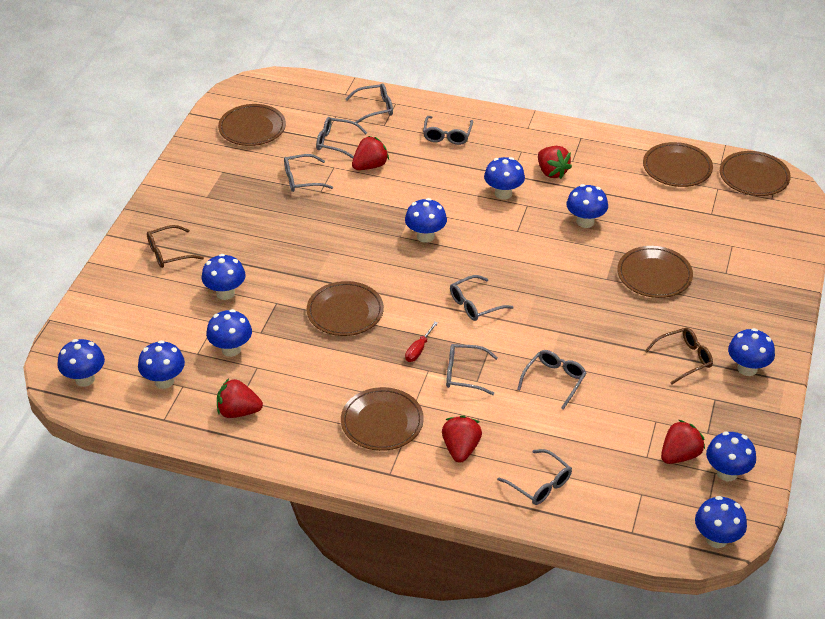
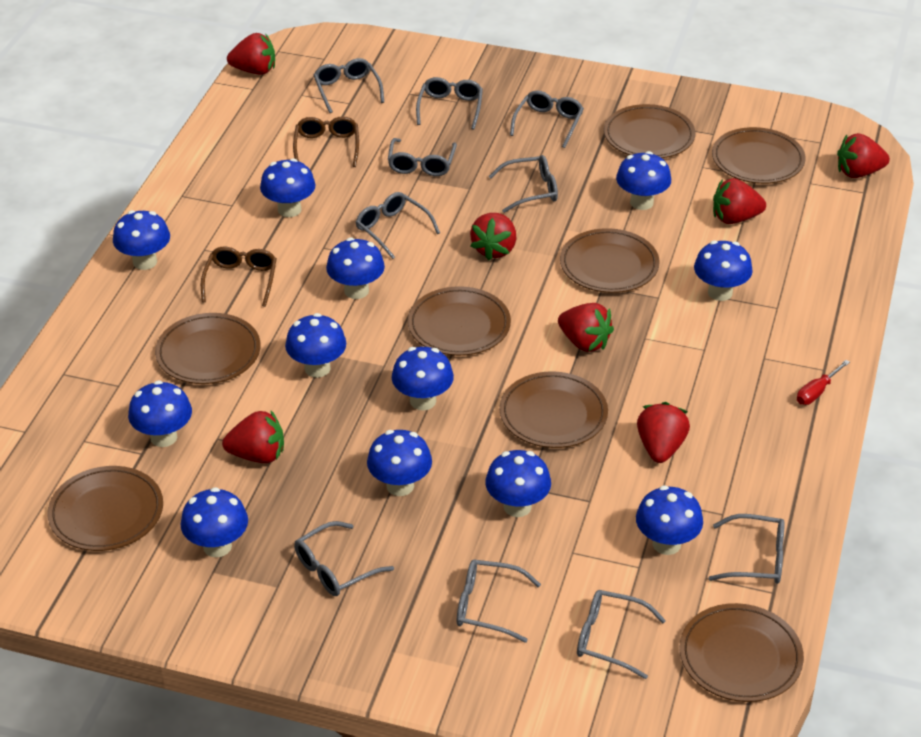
blue mushroom: [57,339,105,387] [138,340,185,389] [201,254,246,300] [206,309,252,357] [405,198,447,243] [484,157,525,200] [566,184,608,228] [695,496,747,548] [706,431,756,481] [728,328,775,376] = 10 -> [113,210,170,270] [128,380,192,447] [180,487,248,557] [260,158,316,217] [285,313,346,378] [326,238,385,299] [367,430,432,496] [392,347,454,410] [485,450,551,517] [616,151,671,210] [636,486,703,555] [694,240,753,301] = 12
brown plate: [218,104,286,146] [307,281,384,336] [341,387,424,451] [617,246,693,298] [643,142,713,187] [720,151,791,196] = 6 -> [47,466,163,551] [155,313,261,384] [408,286,511,356] [499,371,608,448] [560,228,660,293] [604,104,695,158] [679,603,804,702] [712,127,806,184] = 8
grey glasses: [284,154,333,192] [316,117,367,158] [346,83,393,124] [423,116,473,145] [446,344,498,395] [450,275,514,321] [497,449,572,505] [517,350,586,410] = 8 -> [294,521,394,596] [314,58,384,113] [356,192,440,259] [388,138,457,176] [416,77,483,130] [457,560,541,643] [489,155,558,213] [510,90,584,148] [577,590,666,679] [708,514,785,584] = 10
red strawberry: [217,378,263,418] [352,136,389,170] [442,415,482,463] [538,146,572,179] [661,420,705,464] = 5 -> [222,411,284,463] [227,33,275,75] [470,213,516,260] [558,303,614,352] [637,402,690,463] [713,178,766,224] [837,133,890,178] = 7

